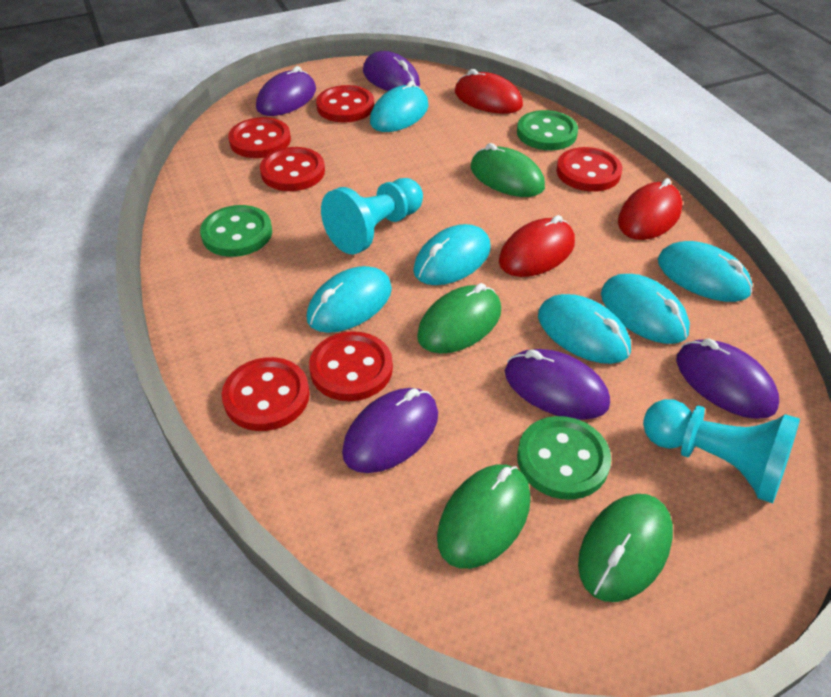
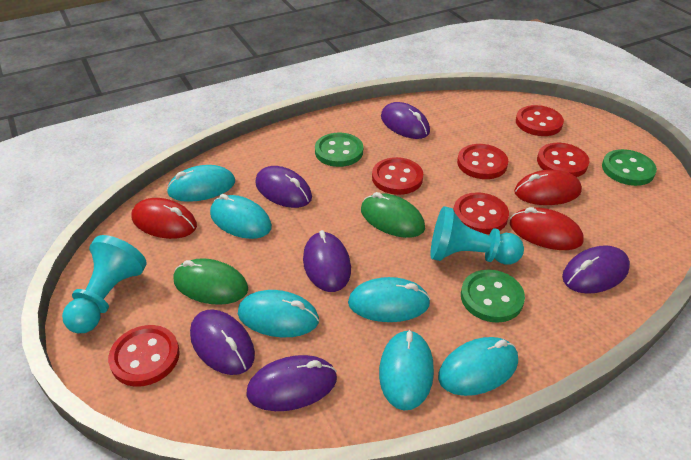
green mouse: [417,283,501,354] [437,464,531,569] [470,143,545,197] [578,494,673,602] = 4 -> [174,258,248,305] [361,192,425,238] = 2
purple mouse: [256,66,316,116] [342,388,438,473] [363,51,420,91] [505,349,610,420] [676,338,779,419] = 5 -> [190,309,255,375] [246,355,337,411] [255,166,312,208] [303,230,351,292] [381,102,430,139] [562,245,630,294] = 6

